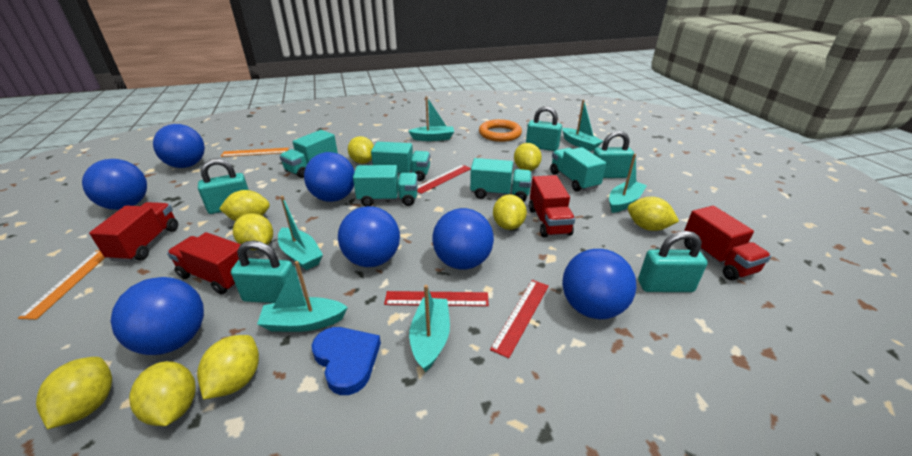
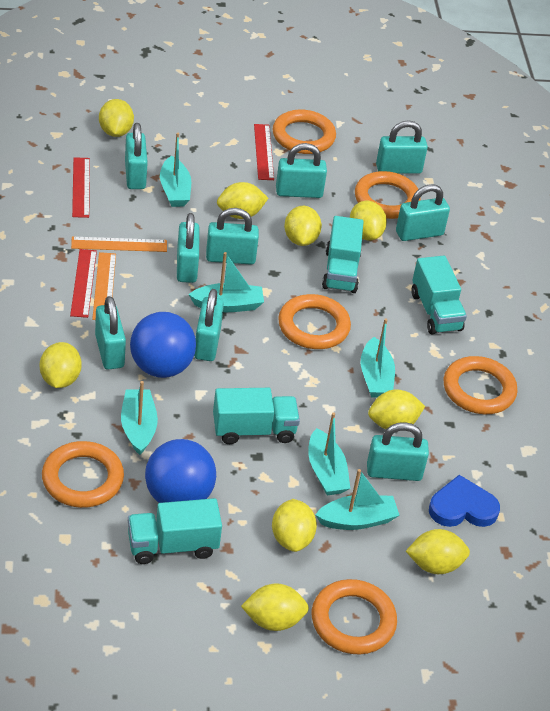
blue ball: [82,159,147,210] [110,277,204,355] [153,124,205,168] [304,152,354,202] [338,206,400,267] [432,208,494,270] [562,249,636,319] = 7 -> [130,312,196,378] [145,439,216,503] = 2
orange ring: [479,119,522,142] = 1 -> [42,441,124,508] [272,110,336,154] [278,294,351,349] [312,579,397,655] [355,171,421,219] [444,356,518,414] = 6
red truck: [89,202,178,262] [167,232,248,295] [529,175,575,237] [684,206,771,280] = 4 -> none = 0
turquoise padlock: [198,159,249,214] [231,240,293,303] [526,106,562,151] [593,131,634,178] [638,231,708,292] = 5 -> [95,296,126,370] [125,123,148,189] [177,213,199,283] [194,289,224,361] [206,208,259,265] [276,143,327,198] [367,422,429,481] [376,120,428,174] [396,184,450,241] = 9
turquoise truck: [279,130,338,178] [353,165,418,206] [371,142,430,181] [470,158,532,202] [550,147,606,192] = 5 -> [128,498,222,564] [213,388,300,444] [322,216,364,293] [411,256,467,335] = 4

